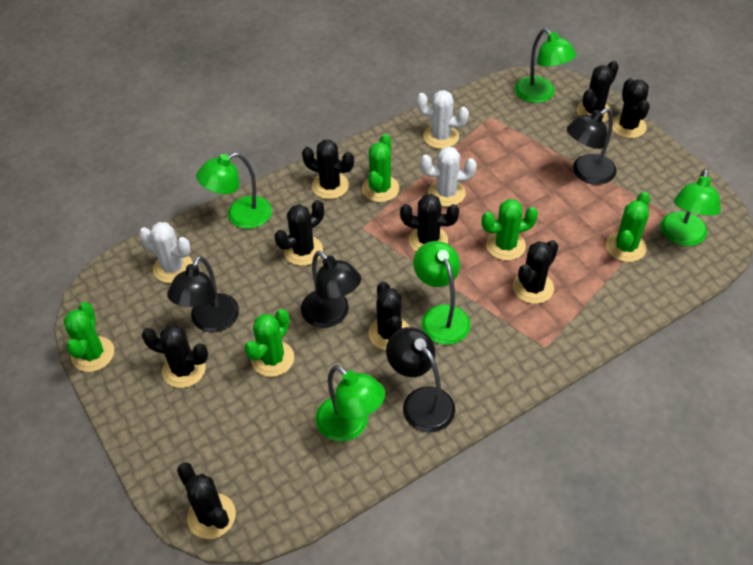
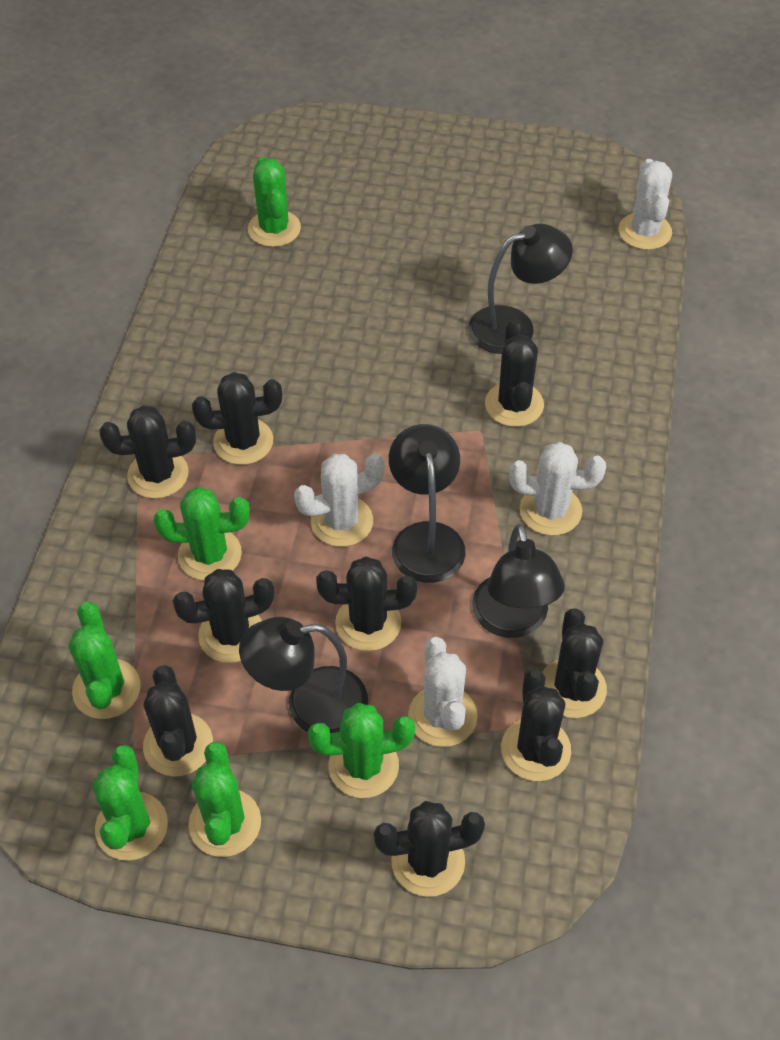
green cactus: [64,302,114,372] [244,309,294,377] [362,134,399,202] [481,199,538,261] [606,192,650,262] = 5 -> [69,602,141,719] [93,745,168,861] [154,487,250,580] [188,742,261,857] [248,157,301,247] [308,703,415,798] = 6
green lamp: [196,152,272,229] [316,365,385,442] [413,241,470,345] [515,28,576,103] [661,169,721,246] = 5 -> none = 0
white cactus: [139,222,193,283] [416,90,469,149] [420,146,477,207] = 3 -> [294,454,385,547] [408,637,477,747] [509,442,606,536] [619,159,672,250] = 4

